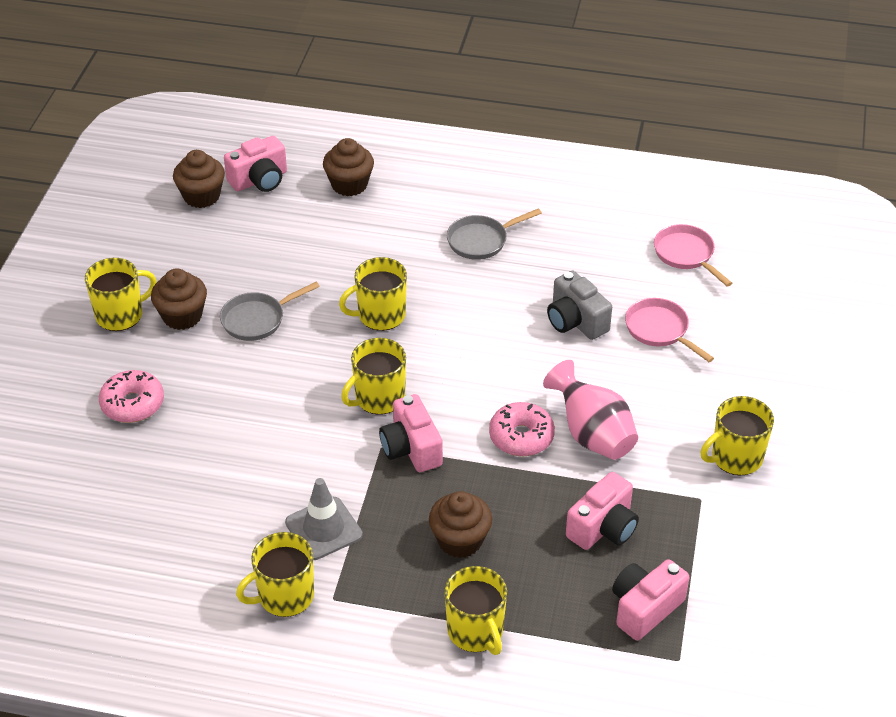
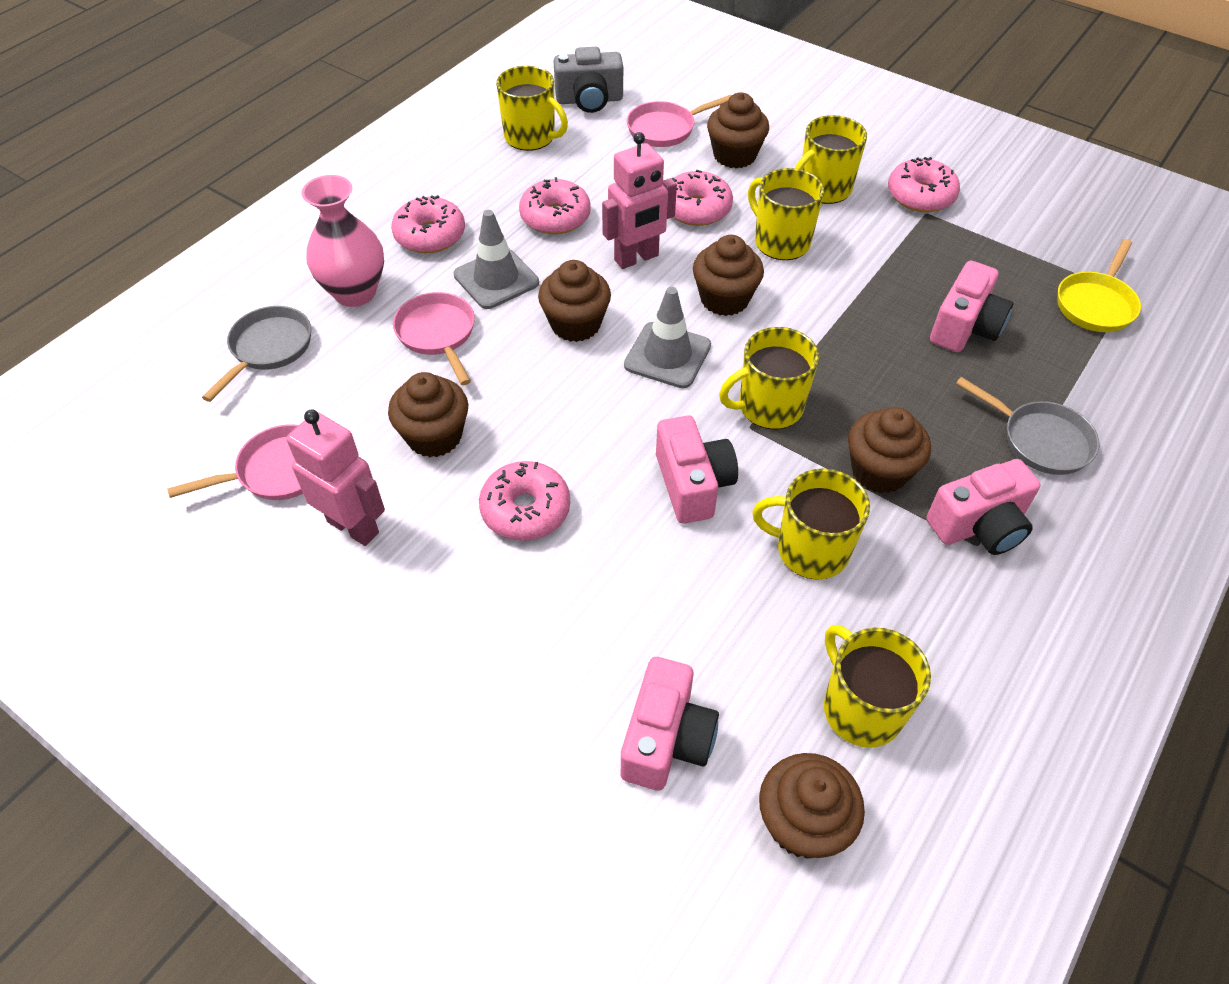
brown cupcake: [151,268,207,330] [173,150,225,208] [323,138,374,196] [429,491,492,558] = 4 -> [388,372,468,457] [538,260,611,342] [693,235,764,316] [707,93,769,169] [759,753,865,859] [848,407,931,493] = 6
grey traffic cone: [285,478,363,560] = 1 -> [454,210,539,309] [624,287,711,388] = 2
pink donut: [99,370,164,423] [489,402,555,456] = 2 -> [391,195,465,253] [479,461,570,541] [519,177,591,234] [672,170,733,226] [888,157,960,212] = 5
pink pan: [625,298,714,362] [654,224,732,287] = 2 -> [167,425,303,500] [393,292,475,385] [627,95,732,147] = 3
pink robot: none = 0 -> [286,409,385,546] [602,132,677,269] = 2
yellow pan: none = 0 -> [1057,239,1141,332] = 1

